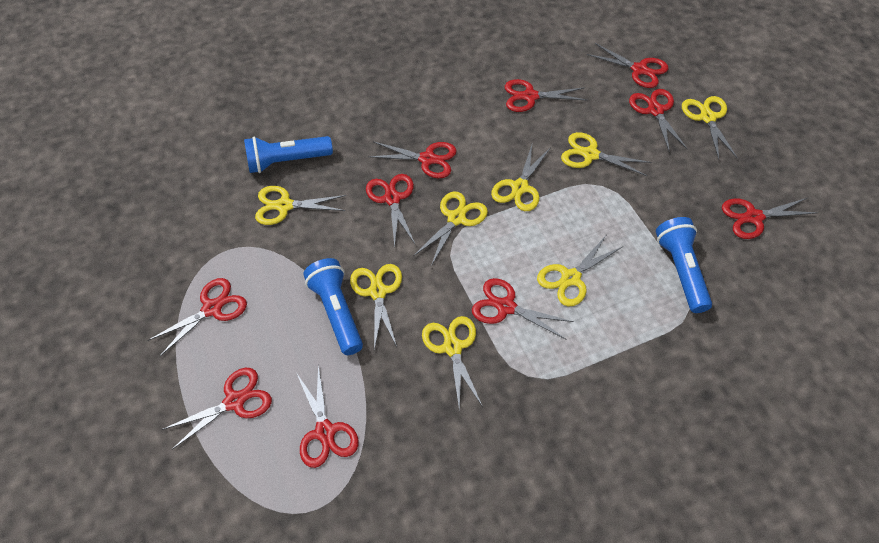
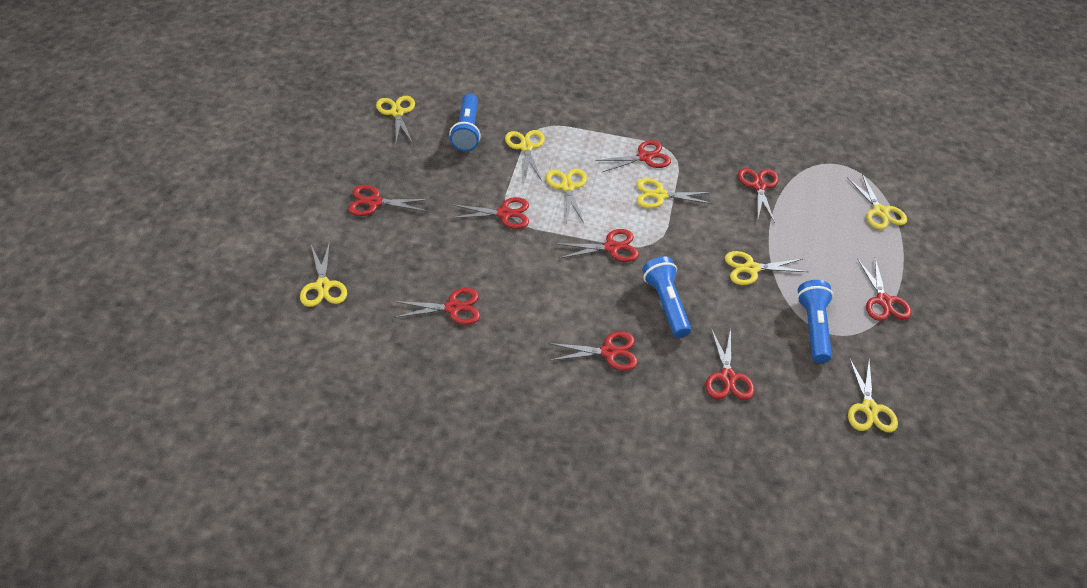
red scissors: [147,278,247,356] [162,368,272,450] [297,364,359,468] [366,174,415,247] [368,142,457,178] [472,278,574,339] [505,79,586,112] [587,43,668,88] [629,89,688,152] [722,198,817,239] = 10 -> [348,185,430,216] [394,288,480,325] [451,197,529,229] [549,331,638,371] [557,229,639,262] [595,140,671,172] [706,328,755,400] [738,168,778,223] [857,258,911,321] = 9

